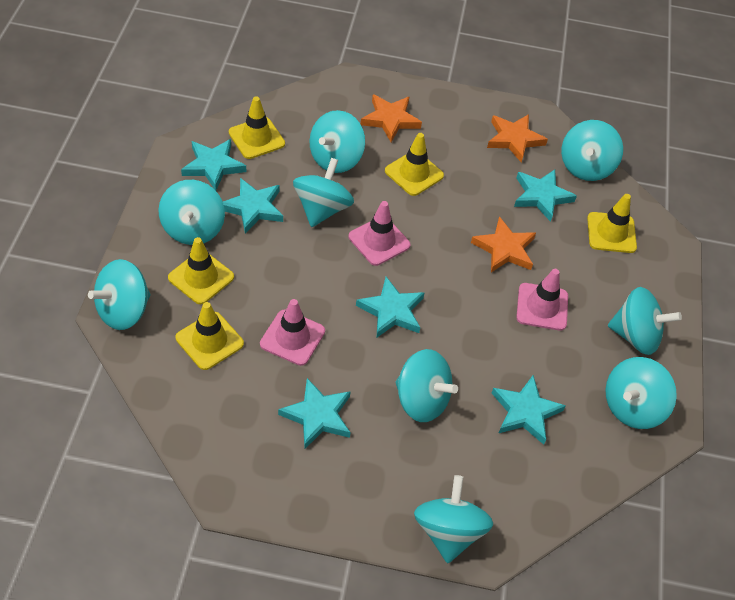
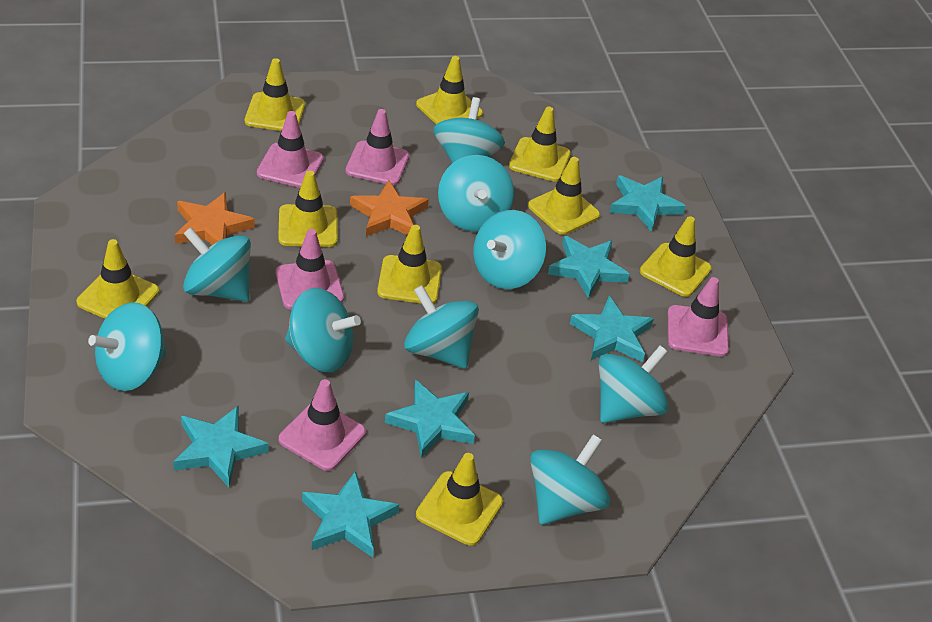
orange star: [361,95,422,142] [471,217,536,272] [487,114,548,162] = 3 -> [175,192,255,245] [350,180,429,237] = 2
pink traffic cone: [260,299,325,366] [349,201,410,266] [516,269,568,331] = 3 -> [257,111,324,188] [276,229,344,309] [279,379,366,471] [346,109,409,185] [668,277,729,356] = 5
yellow traffic cone: [168,237,234,304] [176,302,244,370] [229,96,285,159] [385,133,444,196] [587,194,637,253] = 5 -> [77,239,159,319] [245,58,305,131] [278,171,338,247] [377,225,442,304] [416,56,483,124] [416,453,503,546] [509,107,571,182] [528,157,600,235] [640,216,712,297] = 9

